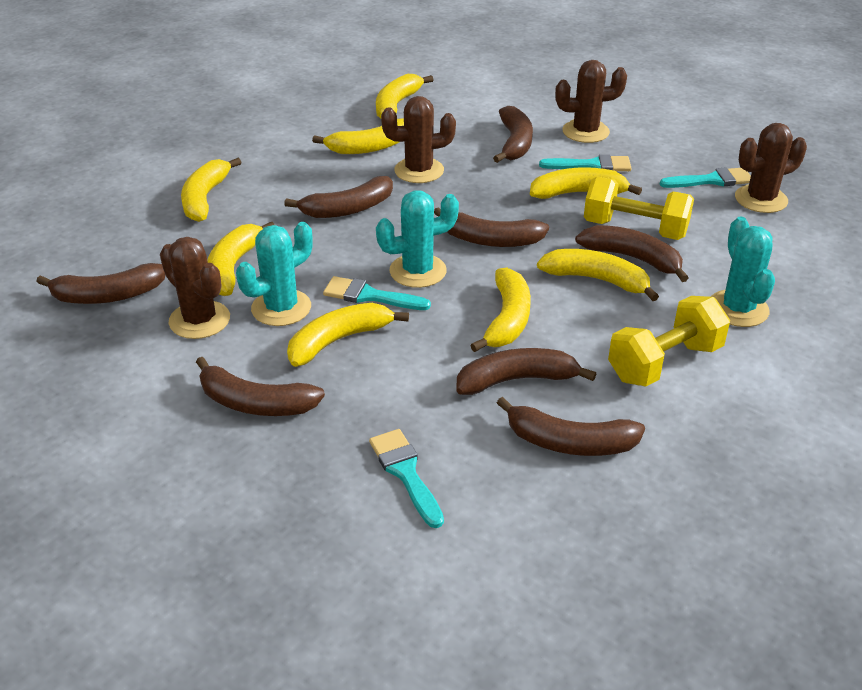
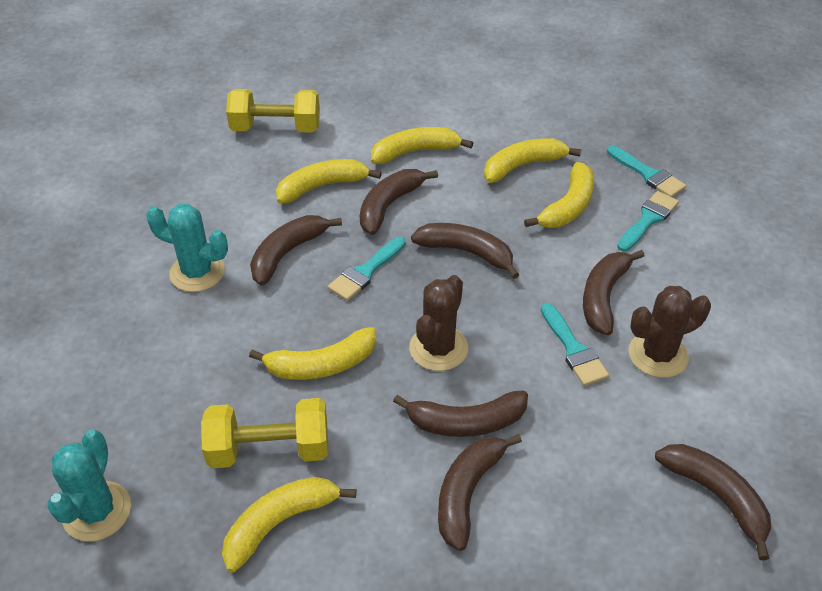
brown banana: [36,263,165,304] [196,357,325,416] [284,176,393,218] [434,207,549,247] [456,348,596,395] [493,106,533,163] [497,397,645,456] [575,225,689,282] = 8 -> [250,215,342,286] [360,169,438,235] [393,390,528,437] [411,223,519,279] [438,434,522,551] [583,250,644,335] [655,444,771,560] = 7
brown cactus: [160,237,230,339] [381,96,456,183] [555,60,627,143] [735,123,807,213] = 4 -> [409,275,468,371] [629,286,711,378] = 2
turquoise cactus: [236,222,313,326] [376,190,459,288] [711,216,775,327] = 3 -> [47,430,131,541] [146,204,228,292] = 2
yellow banana: [181,158,242,222] [207,222,274,296] [287,303,409,367] [312,118,404,154] [376,74,433,118] [470,267,531,352] [530,167,642,199] [537,249,659,301] = 8 -> [222,477,356,573] [249,327,376,380] [276,159,382,204] [371,127,473,164] [484,138,581,183] [524,162,594,228] = 6

